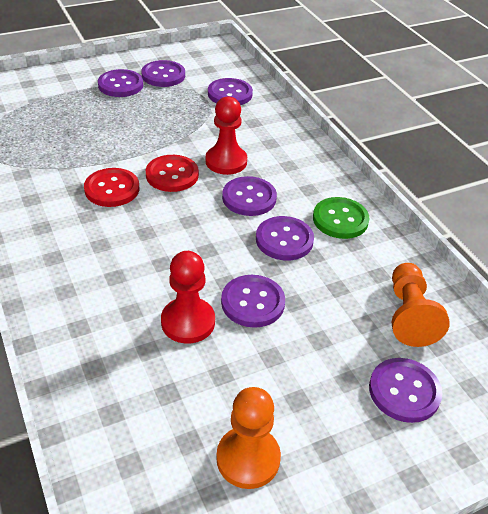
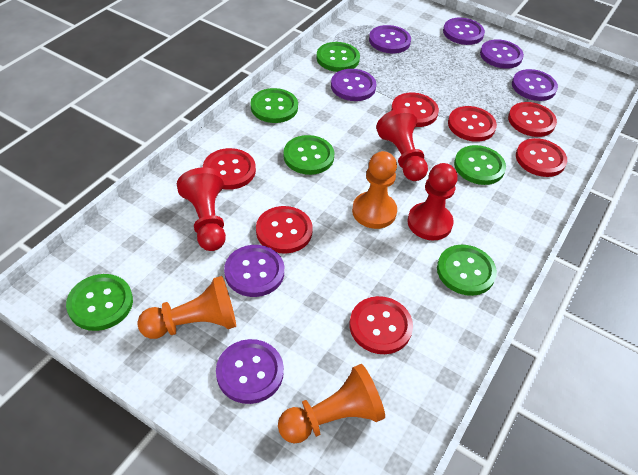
green button: [313,197,369,239] = 1 -> [66,274,133,331] [251,88,298,123] [283,135,334,175] [316,42,360,72] [437,245,497,296] [454,145,506,185] = 6
orange pawn: [216,387,281,489] [392,263,450,347] = 2 -> [137,276,236,339] [278,364,385,444] [352,151,397,229] = 3
red button: [84,168,139,207] [146,155,199,192] = 2 -> [203,148,256,190] [256,206,313,254] [350,296,413,354] [391,93,439,127] [448,106,497,142] [508,102,557,137] [516,138,567,177] = 7
red pawn: [161,251,215,344] [206,96,247,175] = 2 -> [177,167,226,251] [376,108,428,181] [407,163,458,240] = 3

